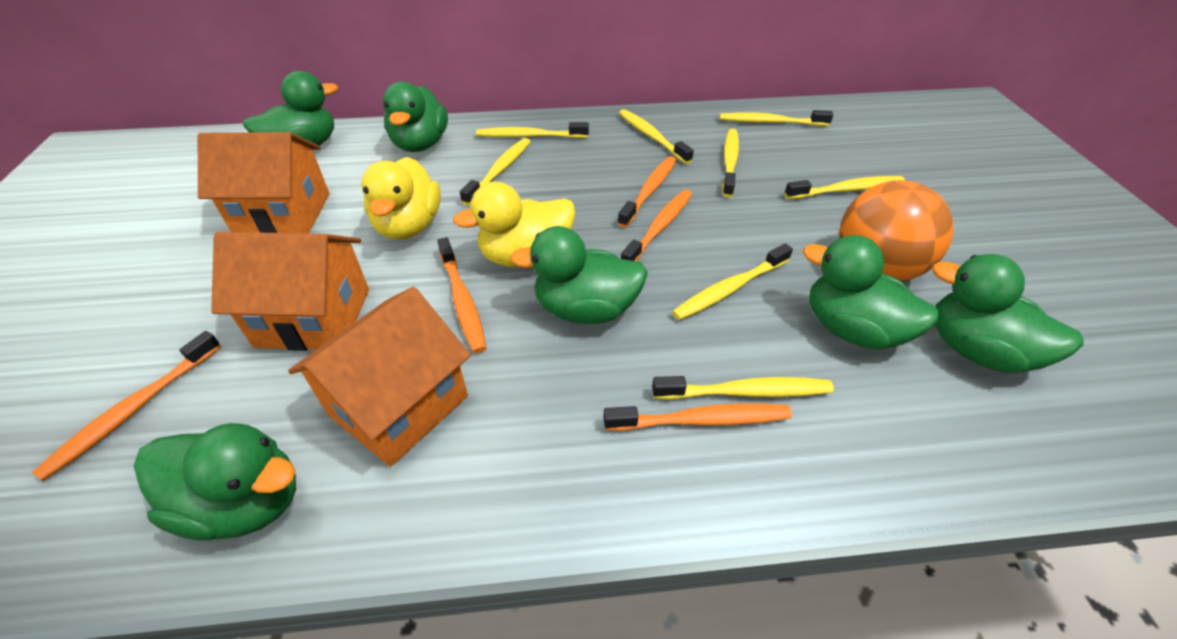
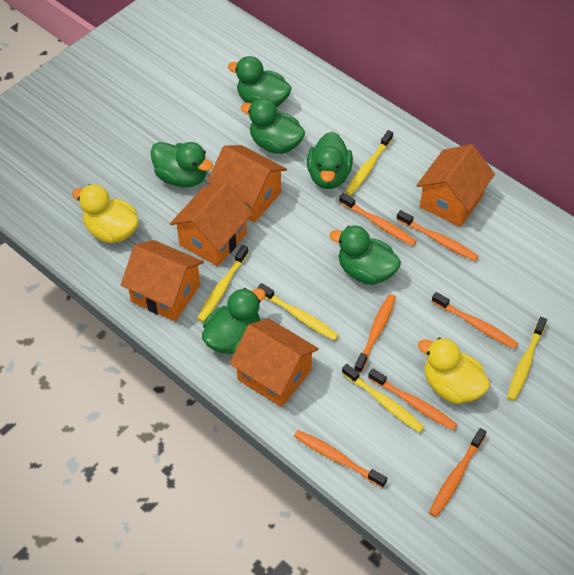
orange ball: [839,180,954,282] = 1 -> none = 0
orange house: [198,132,330,234] [211,232,369,351] [288,287,471,467] = 3 -> [121,240,204,321] [170,182,253,266] [207,145,287,223] [229,318,319,407] [416,144,495,227] = 5
orange toothbrush: [32,331,221,481] [437,237,486,353] [604,403,792,431] [618,156,676,228] [621,189,692,261] = 5 -> [294,430,387,488] [339,193,417,246] [354,294,396,373] [368,368,457,430] [396,210,479,261] [429,428,486,517] [432,292,518,349] = 7
yellow toothbrush: [460,138,531,205] [476,122,589,138] [619,109,694,164] [652,376,834,399] [672,243,793,320] [719,110,833,126] [722,129,739,198] [784,176,905,199] = 8 -> [197,245,248,322] [258,283,339,341] [342,364,424,433] [346,130,393,195] [507,317,547,401] = 5

